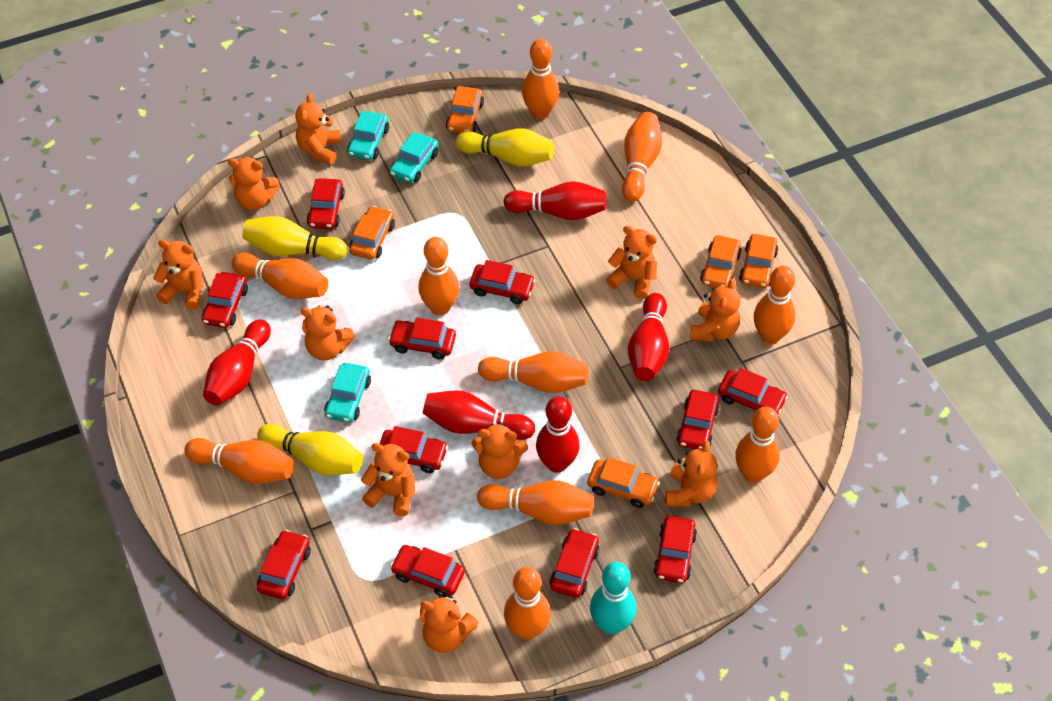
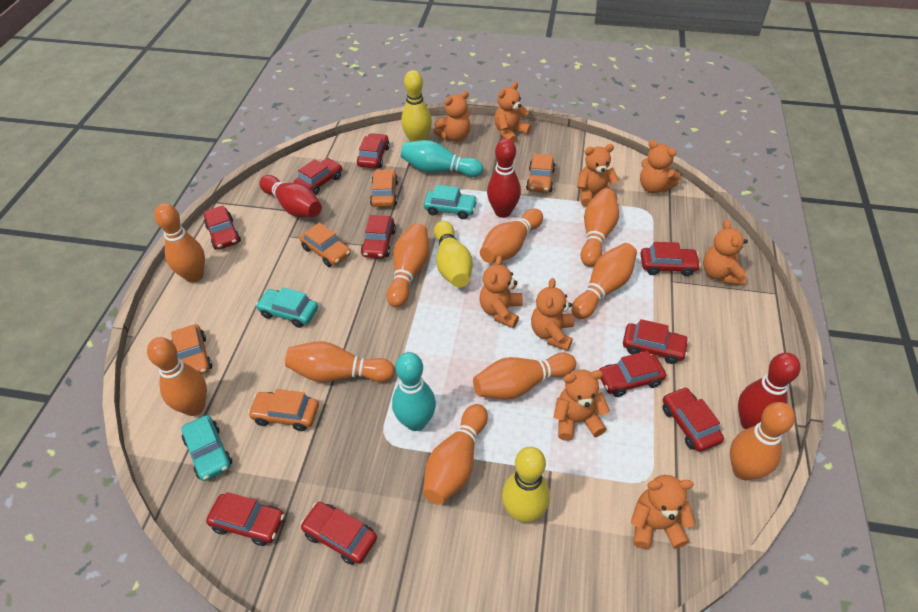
orange teddy bear: [153,240,204,310] [228,157,280,210] [295,93,341,165] [300,305,355,361] [361,443,415,516] [420,594,478,653] [471,422,528,479] [606,226,657,299] [665,440,717,506] [690,278,740,342] = 10 -> [434,91,470,142] [479,256,523,328] [494,82,531,144] [531,278,574,351] [554,370,610,441] [577,144,619,207] [631,475,695,549] [640,140,681,193] [703,220,748,285] = 9
red bowling pin: [203,319,271,406] [423,390,535,440] [503,181,606,220] [536,396,580,473] [628,293,669,381] = 5 -> [259,175,322,217] [487,139,521,218] [738,353,800,429] = 3
red car: [202,272,248,328] [257,530,311,599] [307,178,345,229] [380,426,448,473] [388,318,456,360] [390,545,465,597] [469,260,535,304] [549,528,600,598] [653,516,697,583] [676,390,720,449] [718,368,788,415] = 11 -> [204,205,241,250] [206,492,285,546] [294,158,342,195] [300,502,377,565] [357,133,390,169] [361,215,396,258] [599,351,666,397] [623,319,689,364] [640,242,701,276] [663,387,724,452] = 10
turquoise bowling pin: [590,562,636,635] = 1 -> [392,352,436,431] [401,140,483,177] = 2

